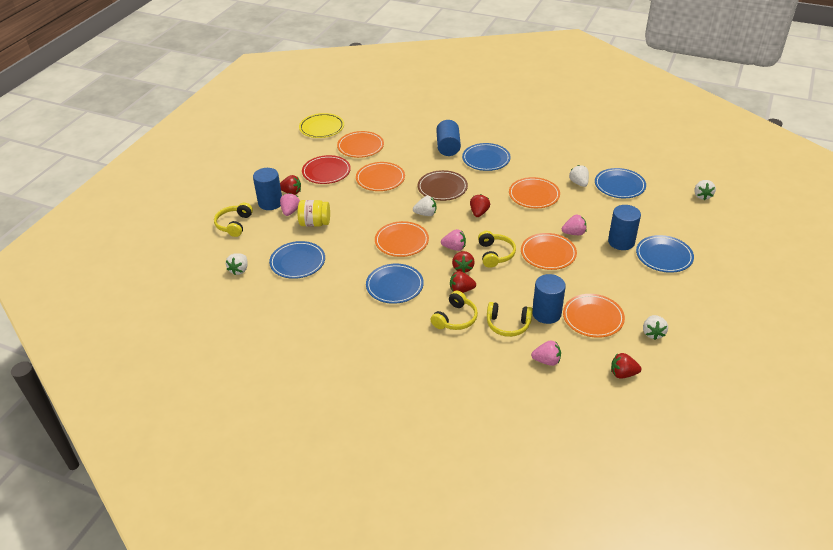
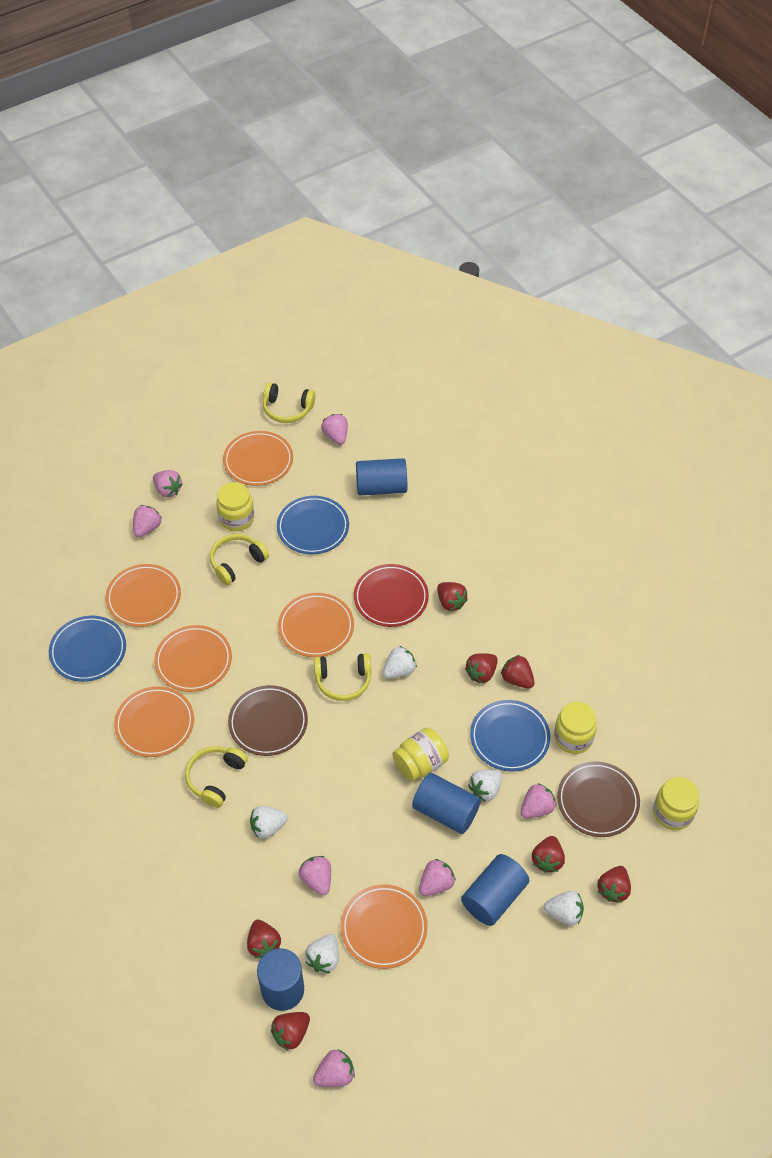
blue plate: [269,241,325,279] [366,264,424,304] [462,143,511,171] [595,168,646,198] [636,235,694,273] = 5 -> [49,616,126,682] [277,496,349,554] [470,700,550,772] = 3
brown plate: [418,170,468,201] = 1 -> [228,685,308,756] [557,762,640,837] = 2
pink strawberry: [280,193,300,216] [441,229,466,251] [531,341,561,366] [562,215,587,235] = 4 -> [133,505,162,537] [153,470,183,497] [299,856,331,895] [313,1049,355,1087] [321,414,348,445] [419,859,456,896] [520,783,556,818] = 7
red strawberry: [280,175,301,195] [450,271,476,293] [452,251,475,273] [470,194,490,217] [611,353,641,379] = 5 -> [247,920,281,958] [271,1012,310,1051] [437,582,468,611] [465,653,498,683] [501,655,535,689] [532,836,565,873] [598,866,631,903] = 7
yellow jar: [298,200,330,227] = 1 -> [216,482,254,531] [392,727,449,782] [554,702,597,754] [653,777,699,830] = 4
yellow plate: [299,113,344,138] = 1 -> none = 0

